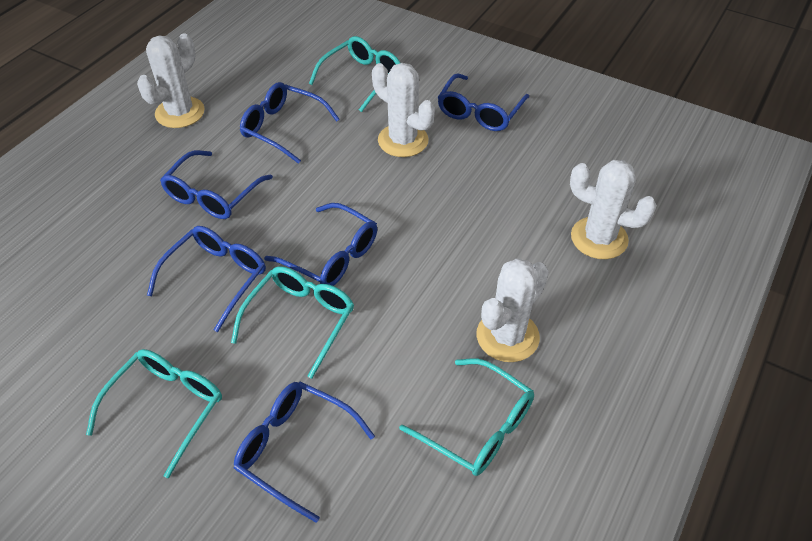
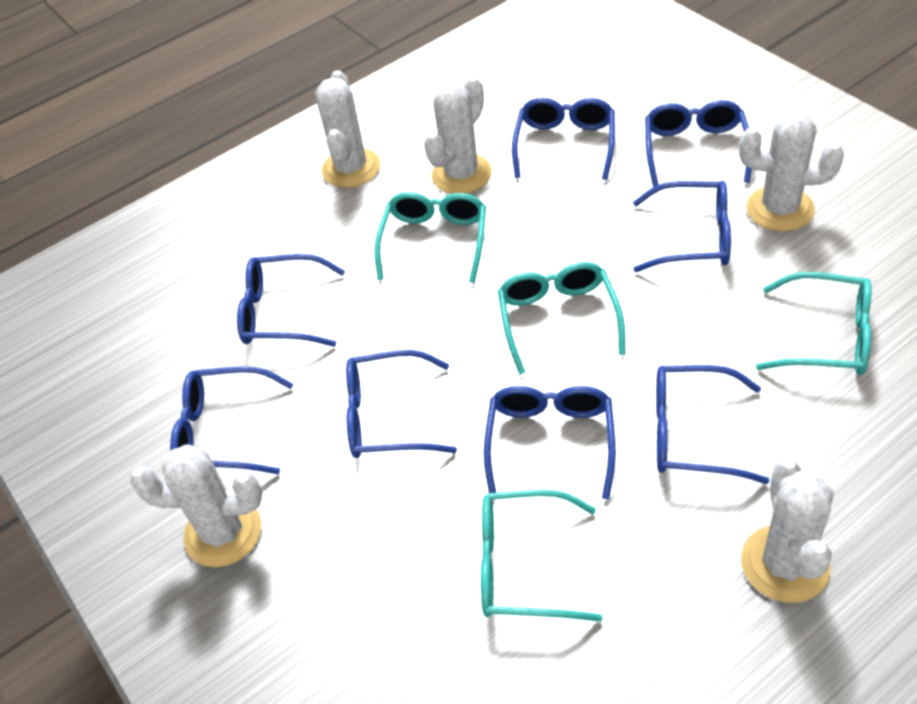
blue glasses: [147,226,266,332] [160,150,273,219] [234,382,375,523] [240,82,340,164] [264,203,377,286] [438,73,529,131] = 6 -> [170,366,294,474] [237,254,345,347] [346,350,457,458] [484,386,616,500] [512,98,615,180] [633,181,731,272] [645,100,752,187] [656,365,769,484] = 8
white cactus: [137,33,205,128] [372,63,435,157] [477,258,549,362] [570,160,657,259] = 4 -> [130,445,263,567] [315,70,381,188] [424,76,492,194] [739,111,844,232] [741,459,834,603] = 5

